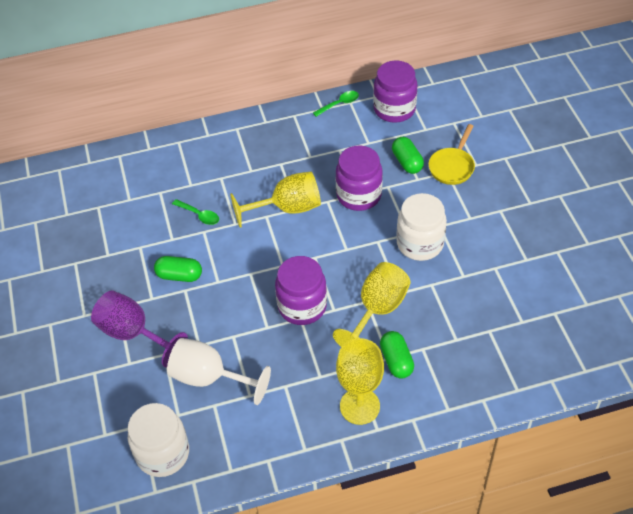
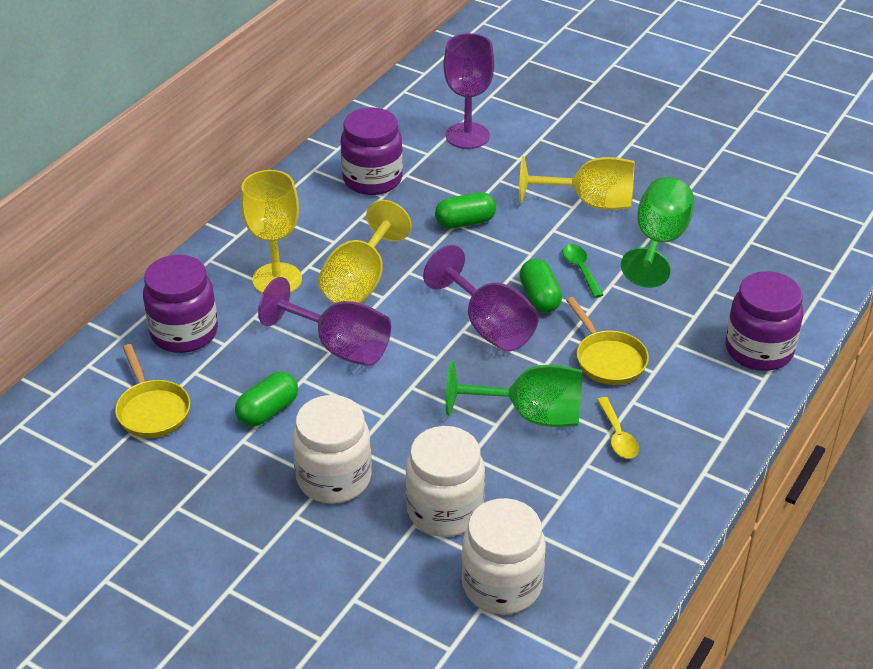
green goblet: none = 0 -> [446,361,582,427] [621,177,694,288] = 2
green spoon: [172,199,219,225] [313,91,359,117] = 2 -> [562,244,603,298] = 1
purple goblet: [91,291,188,368] = 1 -> [258,277,391,366] [423,245,539,352] [443,33,495,149] = 3
white goblet: [167,338,271,405] = 1 -> none = 0
white jar: [128,403,189,477] [396,193,447,261] = 2 -> [292,395,372,504] [405,426,485,537] [461,498,546,615] = 3
yellow pan: [429,124,475,185] = 1 -> [115,344,190,438] [566,297,649,385] = 2
yellow spoon: none = 0 -> [597,397,639,458] = 1

